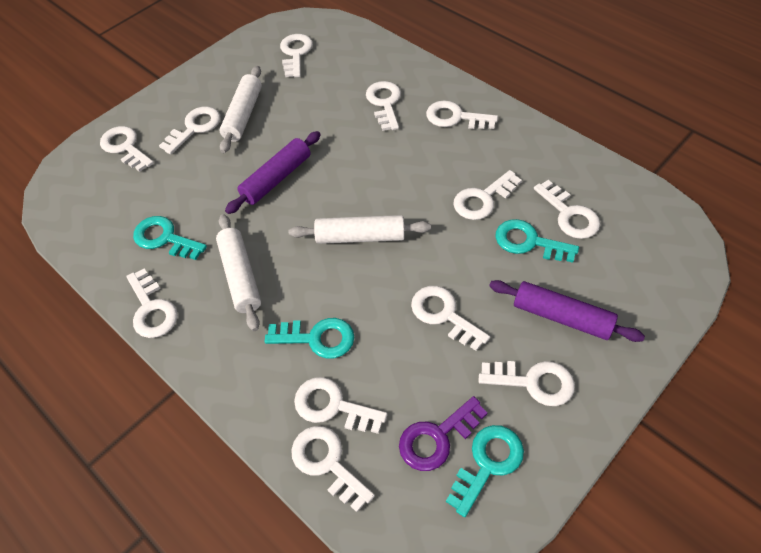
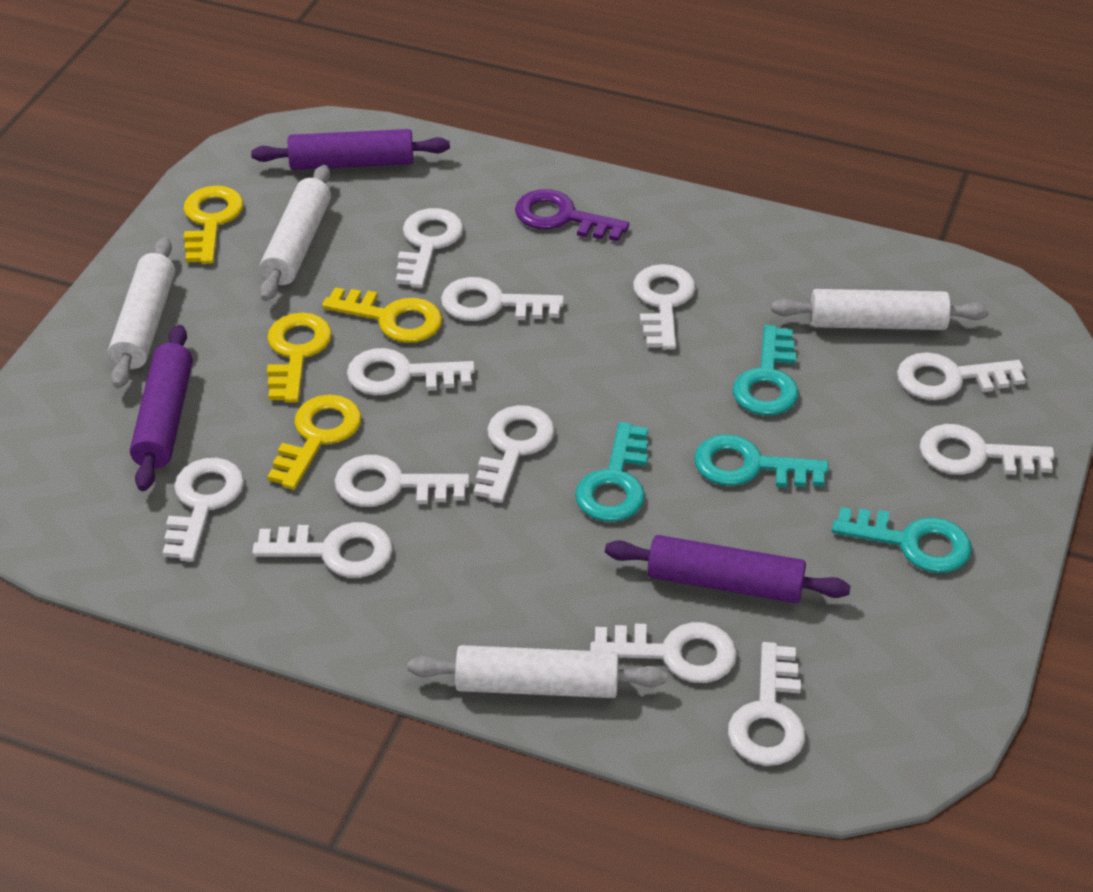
purple rolling pin: [225,131,321,214] [489,280,645,342] = 2 -> [130,325,193,491] [251,129,450,170] [605,535,850,603] = 3
white rolling pin: [216,214,261,331] [220,66,262,153] [288,215,431,244] = 3 -> [108,237,175,388] [260,165,331,301] [408,645,667,698] [771,289,989,330] = 4
yellow key: none = 0 -> [183,186,244,264] [267,313,332,402] [267,395,361,490] [322,287,442,343] = 4

